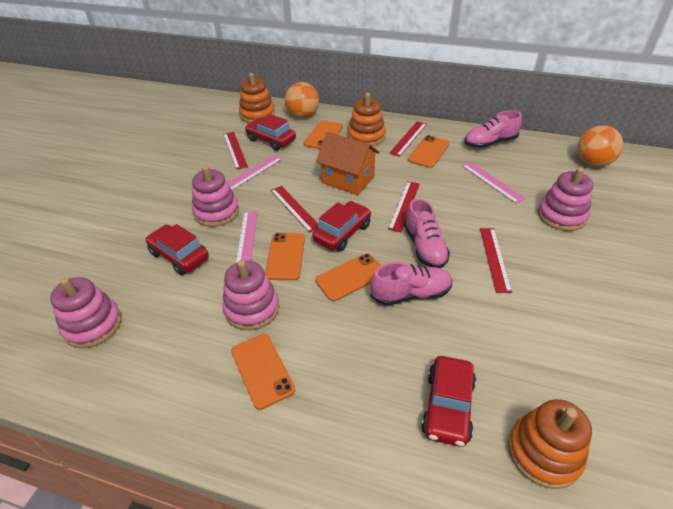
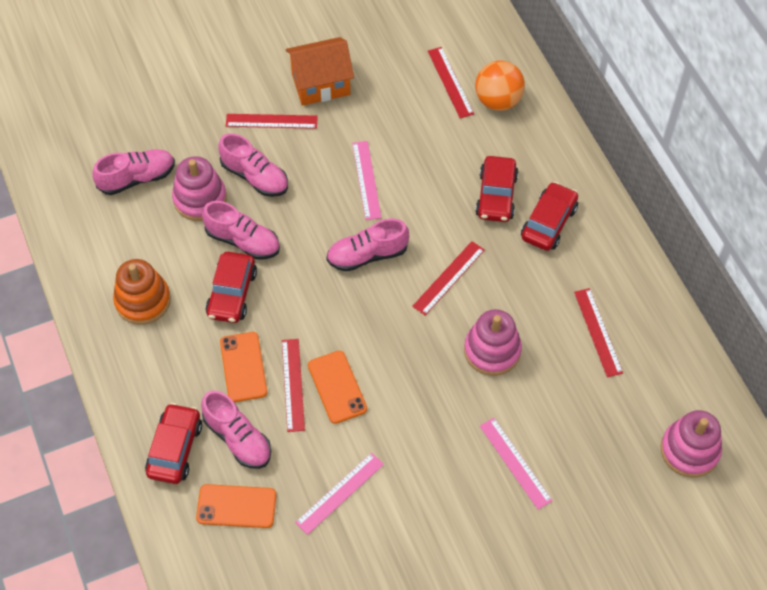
orange ball: [285,82,319,118] [577,125,623,167] = 2 -> [475,60,525,111] = 1
orange phone: [231,334,295,410] [265,233,305,280] [304,120,343,149] [315,254,381,301] [408,135,450,168] = 5 -> [196,484,276,528] [220,332,267,402] [308,351,367,424] = 3
orange stacking toy: [239,73,275,123] [348,93,386,146] [508,399,592,489] = 3 -> [113,259,171,325] = 1
pink shoe: [370,262,453,306] [404,198,450,268] [464,110,522,148] = 3 -> [93,149,175,195] [201,390,271,469] [202,201,280,259] [218,133,288,197] [326,219,409,272] = 5
pink stacking toy: [50,277,122,348] [192,165,239,227] [222,260,280,330] [538,167,593,231] = 4 -> [172,156,227,221] [464,309,522,376] [660,410,722,477] = 3

